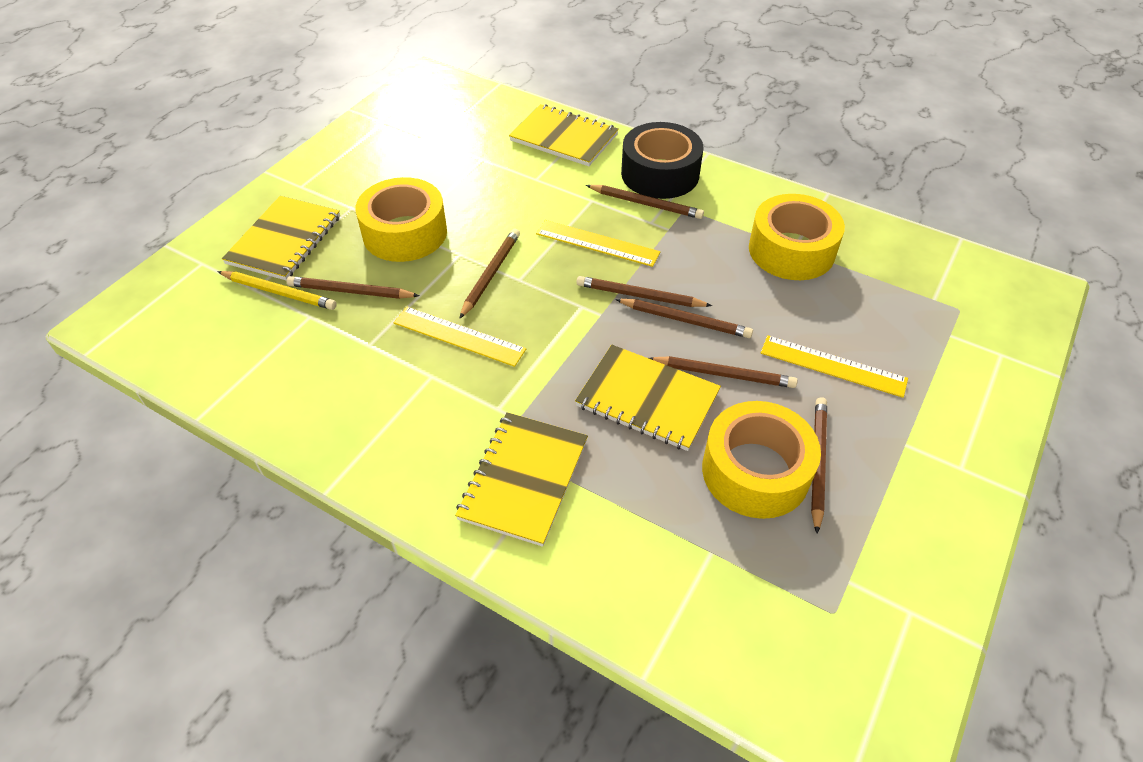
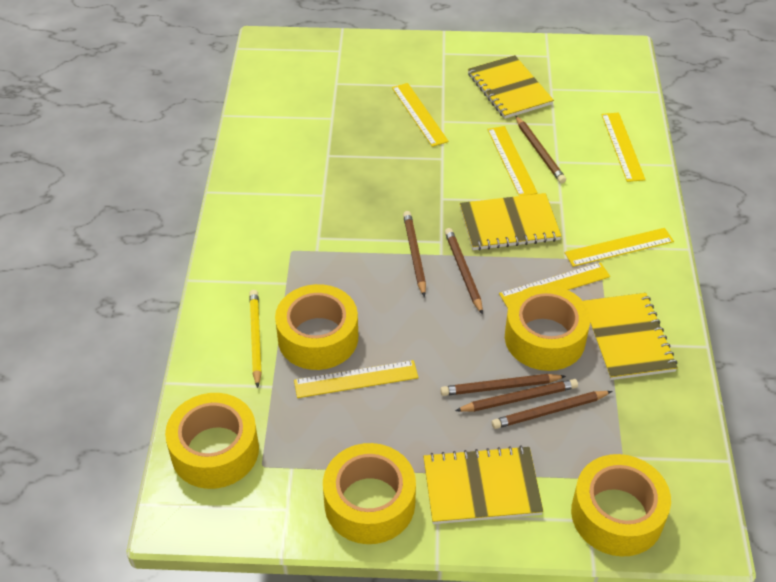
black tape: [621,122,703,199] = 1 -> none = 0
brown pencil: [286,276,420,299] [459,229,520,319] [576,276,712,307] [586,185,704,219] [615,299,753,338] [649,356,798,388] [811,397,827,534] = 7 -> [403,211,426,297] [440,374,566,396] [445,228,483,315] [455,379,578,412] [492,391,612,429] [515,115,566,184] = 6
yellow ruler: [393,306,526,367] [536,220,660,267] [761,335,908,398] = 3 -> [294,360,418,398] [392,83,449,147] [487,126,538,196] [499,262,610,308] [565,228,674,267] [601,113,646,182] = 6
yellow tape: [355,177,447,262] [702,401,821,519] [749,194,845,280] = 3 -> [165,393,259,489] [275,284,358,370] [323,443,416,544] [505,285,590,371] [571,454,671,557] = 5

